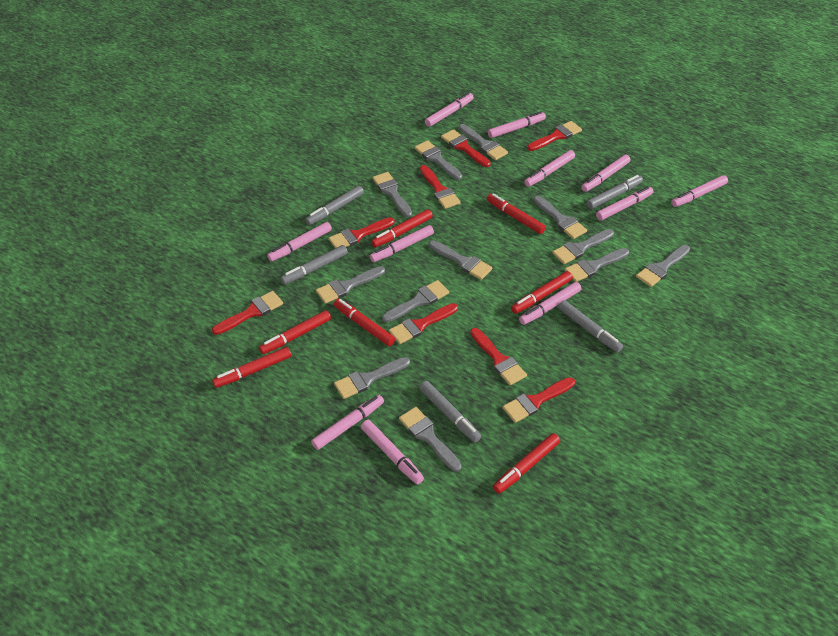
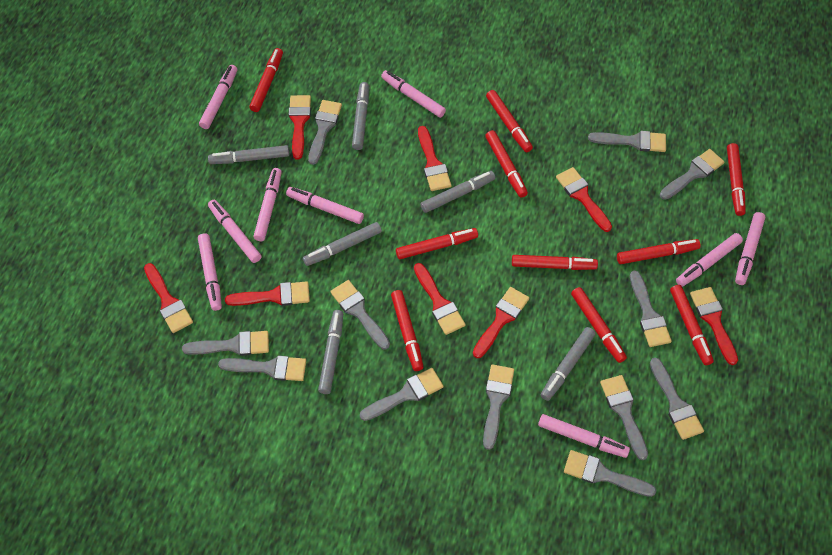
grey marker: [280,245,348,285] [305,186,364,225] [419,381,481,443] [558,300,623,353] [586,175,643,209] = 5 -> [208,145,289,164] [303,222,382,266] [318,310,343,394] [352,82,369,150] [420,171,495,213] [541,327,596,401] = 6
pink marker: [267,222,332,262] [311,395,384,450] [361,420,424,484] [370,225,434,262] [425,93,474,127] [488,111,546,138] [519,282,581,325] [524,150,575,187] [581,155,630,192] [596,186,653,221] [671,175,728,207] = 11 -> [198,233,222,311] [199,65,237,129] [208,200,262,263] [253,168,282,241] [286,187,364,224] [381,70,446,118] [538,414,630,458] [676,233,743,287] [735,212,765,285] = 9
red marker: [212,347,291,388] [259,310,331,354] [334,298,395,346] [371,209,433,248] [487,193,546,234] [493,433,560,494] [511,271,573,314] = 7 -> [249,48,283,112] [391,290,424,371] [396,228,478,259] [485,130,528,198] [486,90,533,152] [512,255,598,270] [571,287,627,363] [617,239,701,264] [670,285,714,365] [727,143,746,216] = 10

